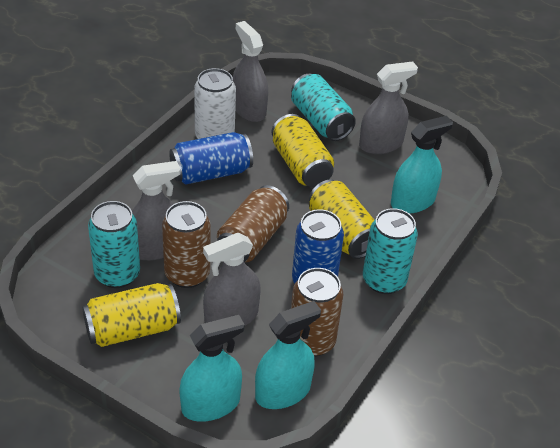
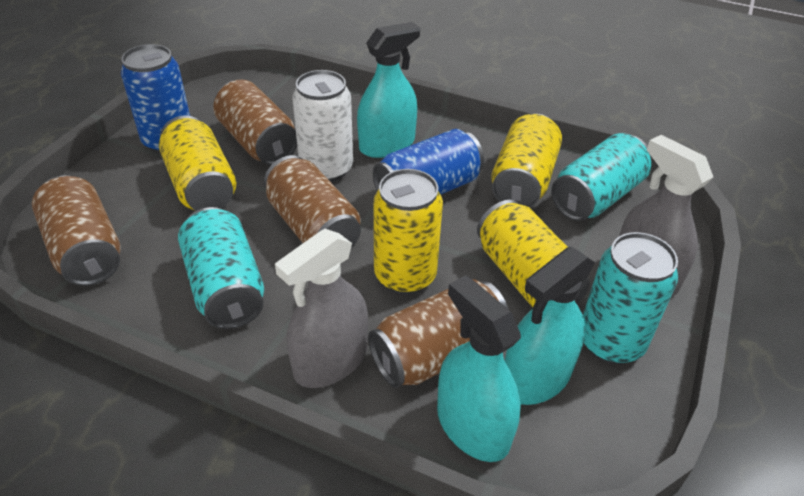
brown can: [162,201,210,288] [217,185,289,262] [291,268,343,357] = 3 -> [32,175,121,286] [213,79,297,165] [264,155,361,249] [368,279,508,388] = 4
grey spray bottle: [132,161,181,261] [203,233,261,326] [233,21,268,122] [359,62,418,154] = 4 -> [275,229,368,388] [619,135,713,296] = 2
yellow can: [82,283,181,347] [271,114,334,187] [309,179,374,259] = 3 -> [159,115,236,211] [373,169,443,295] [477,200,590,308] [491,114,562,208] = 4

